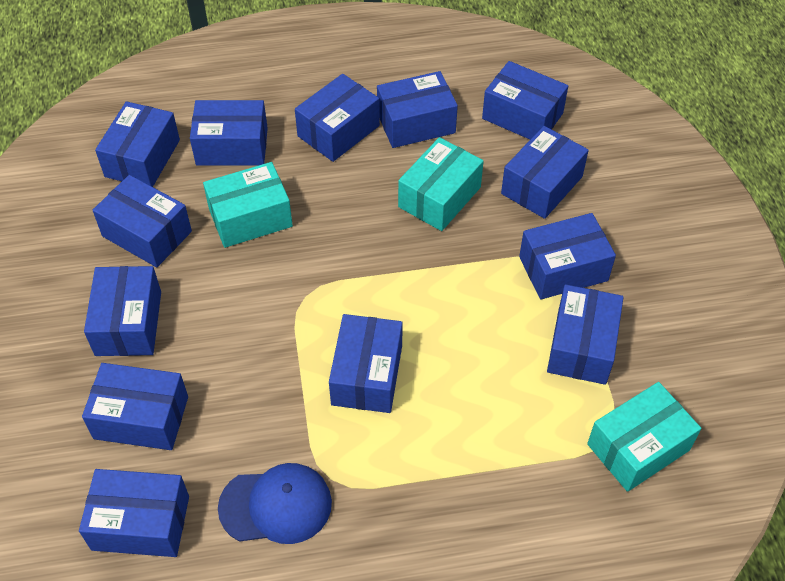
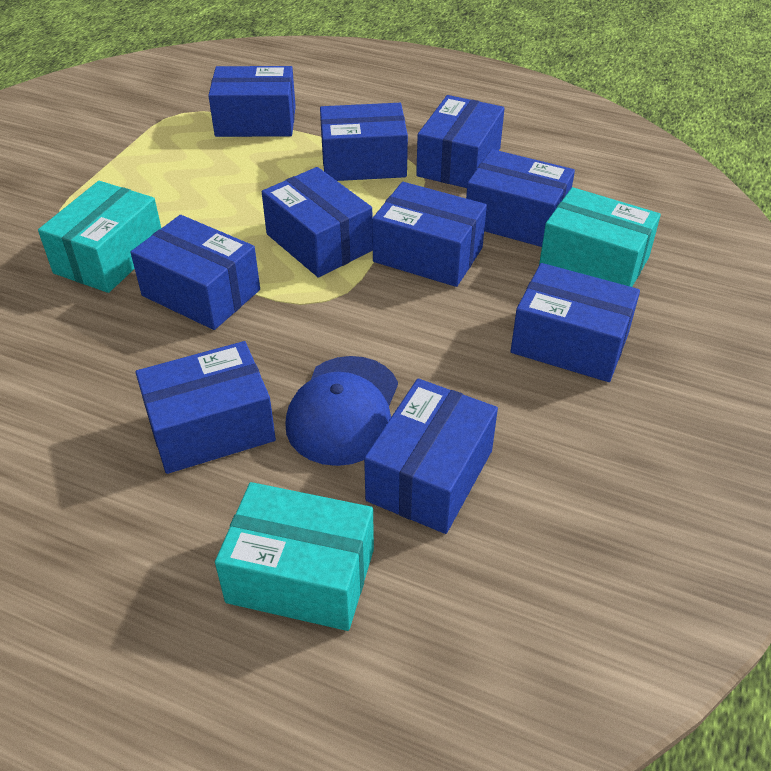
blue box: [79,469,189,557] [82,363,188,450] [84,266,161,356] [93,175,192,267] [95,101,180,187] [190,100,268,166] [295,74,380,162] [329,314,403,413] [377,71,458,148] [482,61,568,140] [501,126,589,219] [519,213,616,299] [547,284,624,385] = 13 -> [130,215,260,330] [135,341,276,474] [208,66,296,137] [262,167,373,278] [320,103,408,181] [364,379,498,534] [372,182,487,287] [416,95,505,188] [466,149,575,247] [511,263,640,382] = 10

